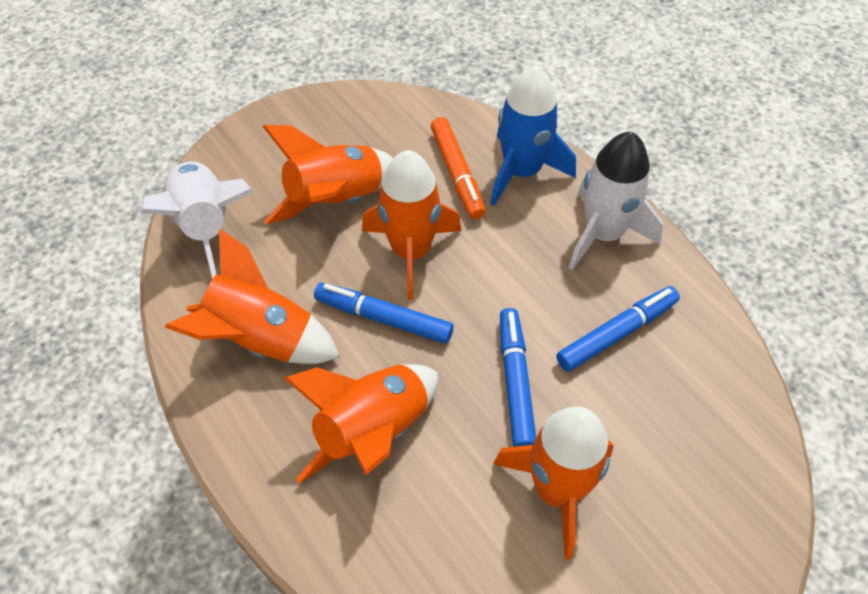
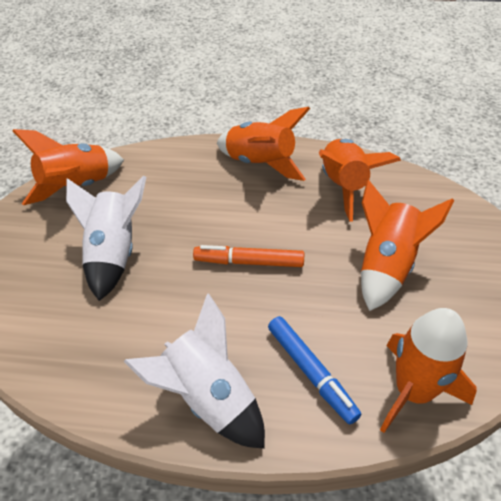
blue marker: [314,283,454,344] [500,308,536,447] [556,286,680,371] = 3 -> [268,316,361,425] = 1
blue rocket: [490,66,576,206] = 1 -> none = 0

